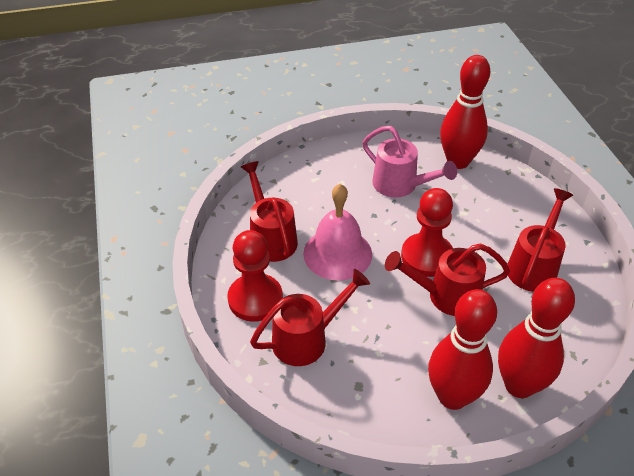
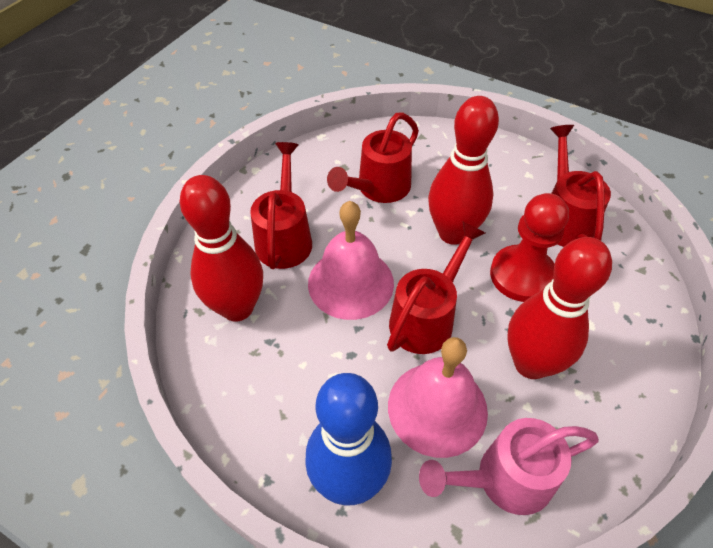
blue bowling pin: none = 0 -> [305,373,392,505] = 1
pink bell: [303,184,372,281] = 1 -> [308,201,394,320] [388,337,488,458] = 2
red pawn: [227,230,283,322] [401,188,453,277] = 2 -> [490,193,569,302] = 1

